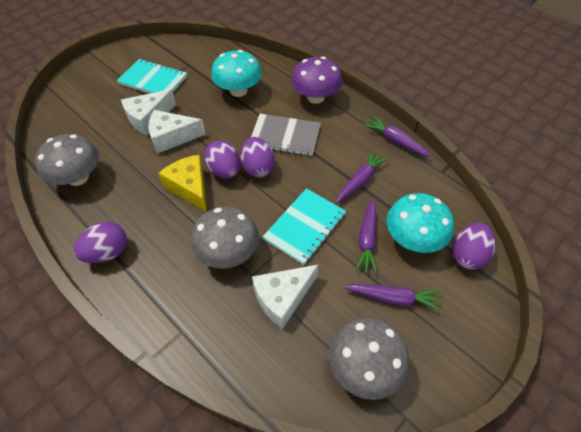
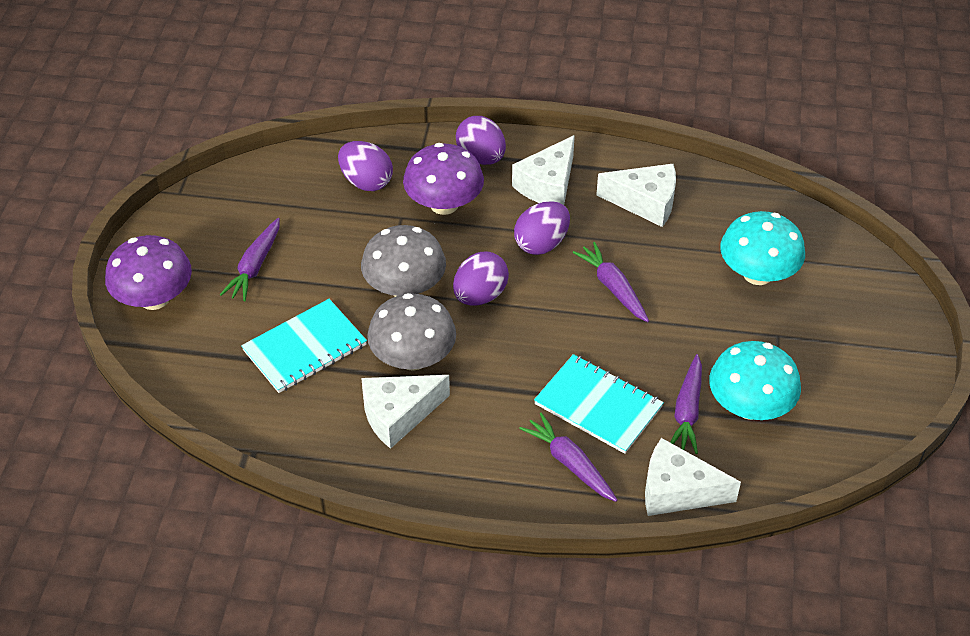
grey mushroom: [35,134,99,186] [191,207,259,269] [329,318,409,400] = 3 -> [361,225,446,297] [367,293,456,371] = 2
grey notebook: [251,114,321,156] = 1 -> none = 0
purple mushroom: [291,56,342,104] = 1 -> [105,235,192,310] [403,143,484,215] = 2
white cheese: [121,89,176,136] [149,110,206,154] [252,264,319,329] = 3 -> [361,375,450,449] [512,135,575,205] [596,164,676,227] [645,438,741,516] = 4
yellow cheese: [158,154,207,212] = 1 -> none = 0

